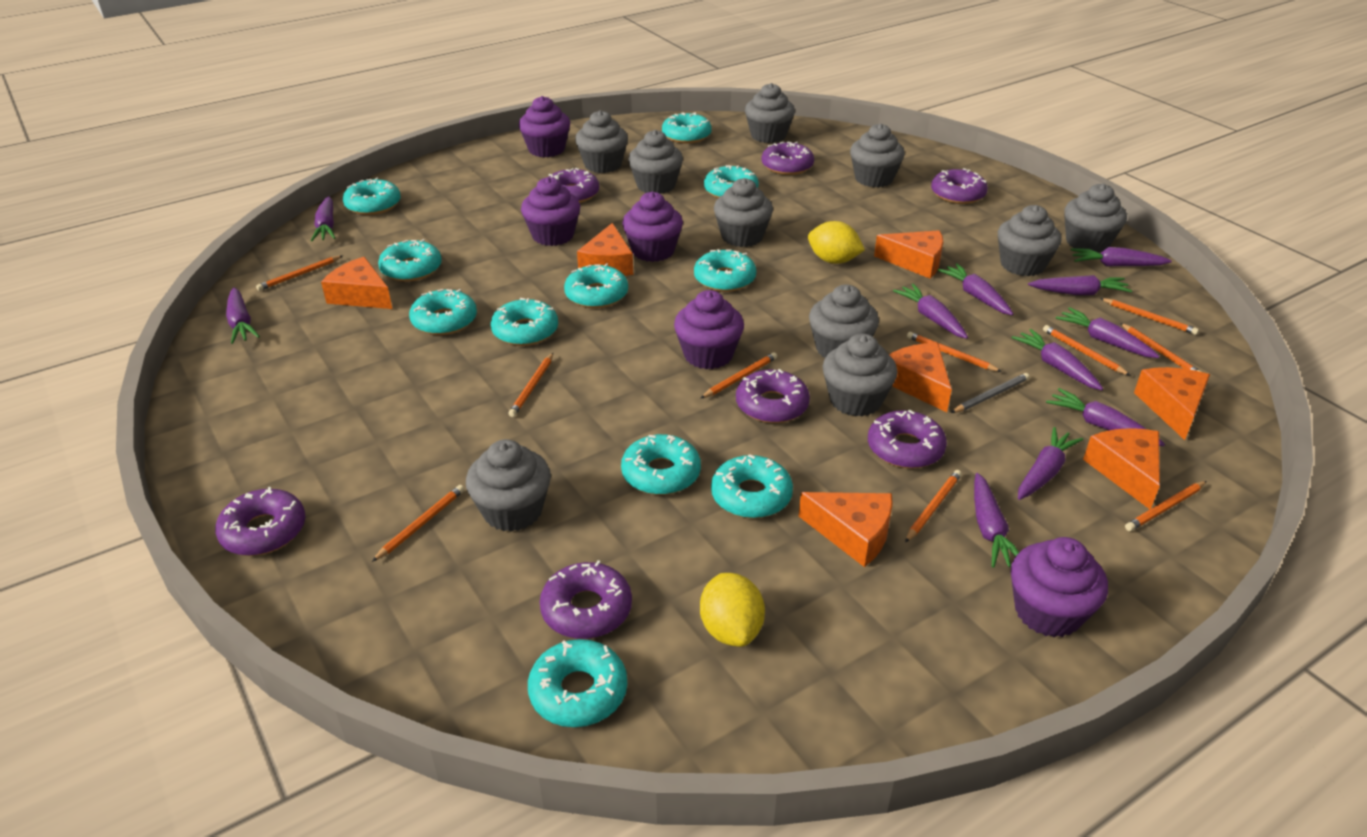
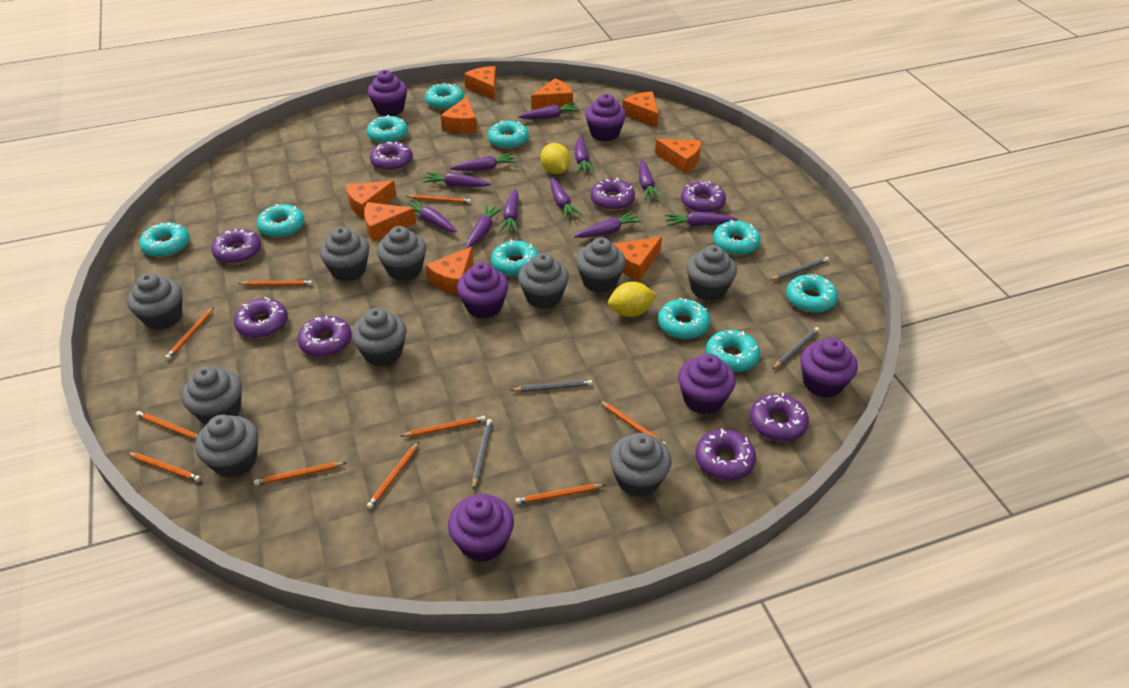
grey pencil: [951,373,1030,413] = 1 -> [472,419,493,490] [510,380,593,392] [769,257,829,281] [773,327,819,369] = 4
orange cheese: [321,257,392,309] [577,223,633,276] [799,492,893,567] [874,230,943,279] [889,343,952,412] [1083,428,1160,509] [1134,367,1210,440] = 7 -> [346,181,396,219] [364,202,416,242] [426,247,474,295] [440,97,477,133] [464,66,496,100] [531,78,573,110] [613,237,662,281] [622,91,658,127] [655,139,701,174] = 9
purple cupcake: [519,96,570,157] [521,177,580,246] [622,192,683,262] [674,290,744,369] [1011,537,1108,637] = 5 -> [367,70,407,116] [448,494,514,562] [457,262,508,319] [585,94,626,141] [678,354,736,414] [800,338,858,398] = 6
purple donut: [215,487,306,556] [540,560,632,639] [549,168,599,203] [736,369,810,423] [762,142,814,175] [868,410,947,469] [931,168,988,204] = 7 -> [211,229,261,264] [234,297,288,338] [297,316,352,357] [370,141,413,171] [591,178,635,211] [681,181,726,213] [695,428,756,480] [750,393,809,442] = 8
turquoise donut: [343,177,401,215] [378,239,442,282] [409,289,477,335] [491,298,558,346] [528,639,627,727] [564,263,628,308] [621,434,701,495] [662,112,712,143] [694,249,756,292] [704,165,759,198] [711,454,793,518] = 11 -> [139,223,189,257] [257,204,305,238] [367,115,408,144] [425,83,464,110] [488,121,529,149] [491,240,539,277] [658,298,710,339] [706,330,760,372] [713,220,761,256] [786,274,838,313] = 10

